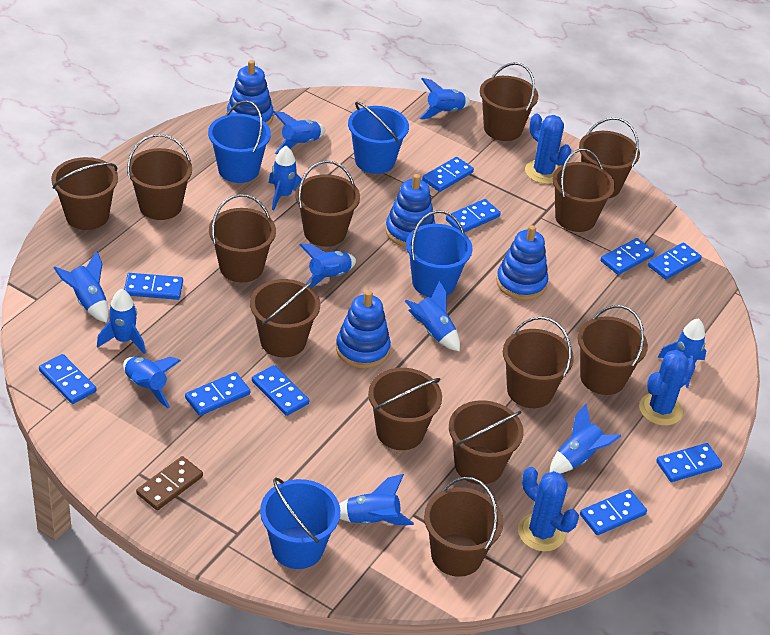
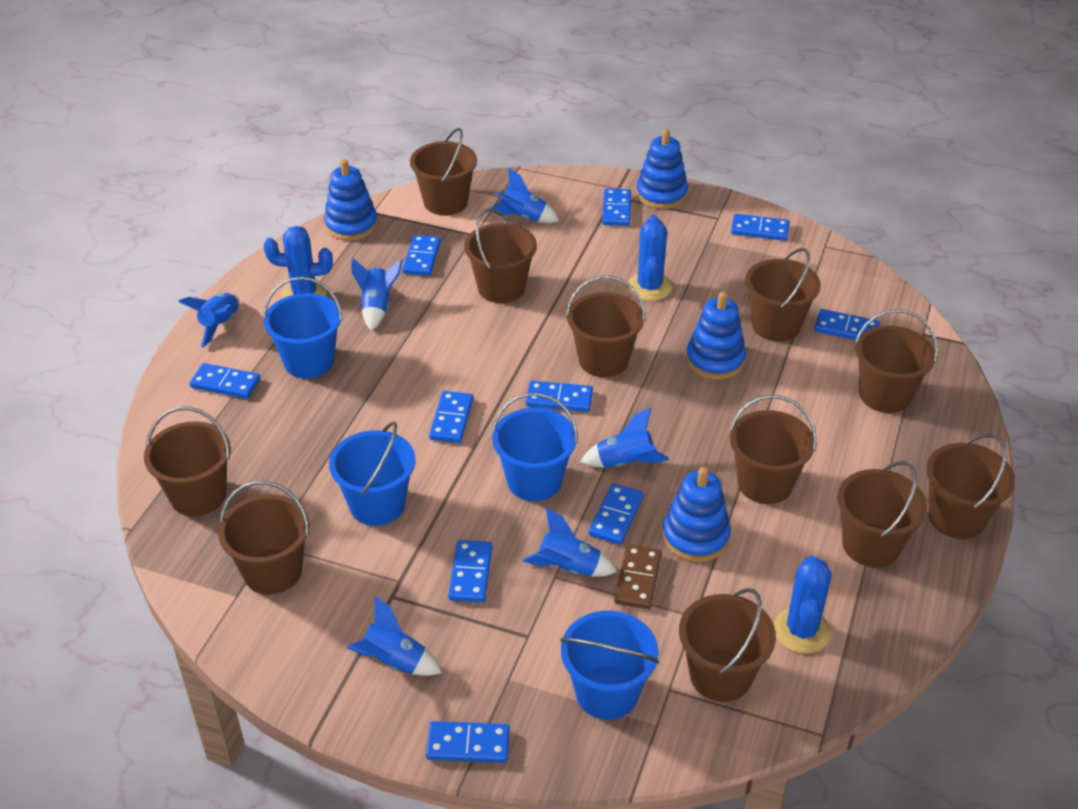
blue rocket: [54,250,109,323] [97,289,146,354] [123,357,181,408] [269,146,302,210] [273,111,325,154] [299,244,356,288] [339,474,414,525] [405,281,460,351] [419,78,471,119] [550,404,621,474] [658,318,706,388] = 11 -> [178,293,239,348] [347,596,442,676] [351,257,402,331] [491,168,559,223] [522,507,617,576] [580,407,669,468] = 6
brown bucket: [51,157,118,230] [127,134,192,220] [209,194,276,282] [250,279,320,357] [295,160,360,247] [368,368,442,450] [424,477,504,577] [449,400,524,484] [480,62,538,141] [503,317,574,408] [552,149,615,232] [578,305,648,395] [579,117,640,198] = 13 -> [144,407,231,516] [218,481,309,595] [410,128,477,215] [464,208,537,303] [566,276,645,377] [679,588,776,702] [729,395,817,504] [745,248,821,341] [837,461,928,568] [855,309,938,413] [926,434,1015,539] = 11

